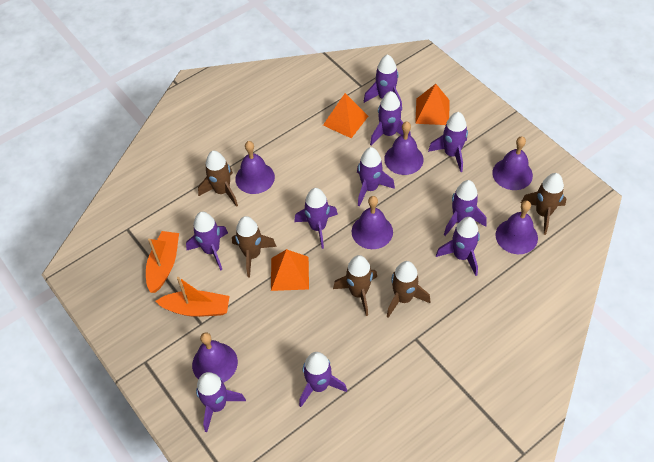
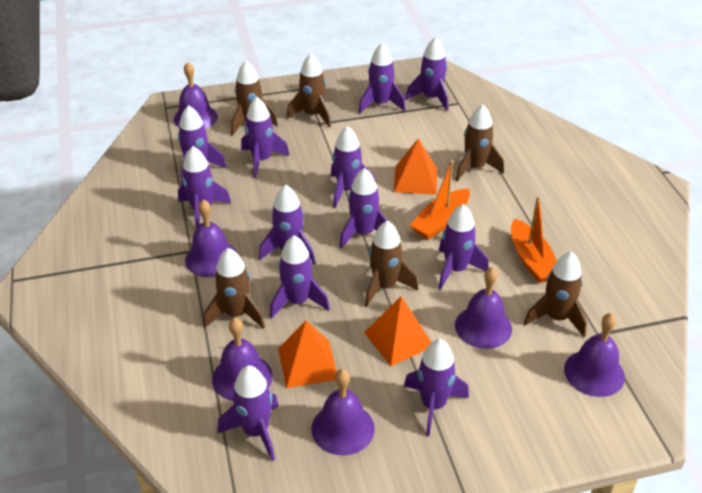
brown rocket: [198,151,238,207] [232,216,277,277] [333,255,377,316] [387,261,430,318] [521,173,567,235] = 5 -> [204,248,265,329] [231,61,278,135] [286,53,331,128] [365,220,418,307] [456,104,504,181] [524,251,587,337] = 6
purple rocket: [186,212,228,271] [196,372,246,432] [294,188,338,249] [299,352,347,407] [357,147,395,206] [364,54,402,111] [370,91,411,146] [428,112,468,172] [436,217,480,276] [444,180,487,236] = 10 -> [178,105,227,186] [178,146,231,229] [217,365,279,461] [241,97,289,178] [259,185,315,265] [270,235,330,319] [331,126,376,208] [339,168,387,248] [359,42,405,113] [404,339,469,436] [405,37,449,111] [438,204,489,290] = 12

